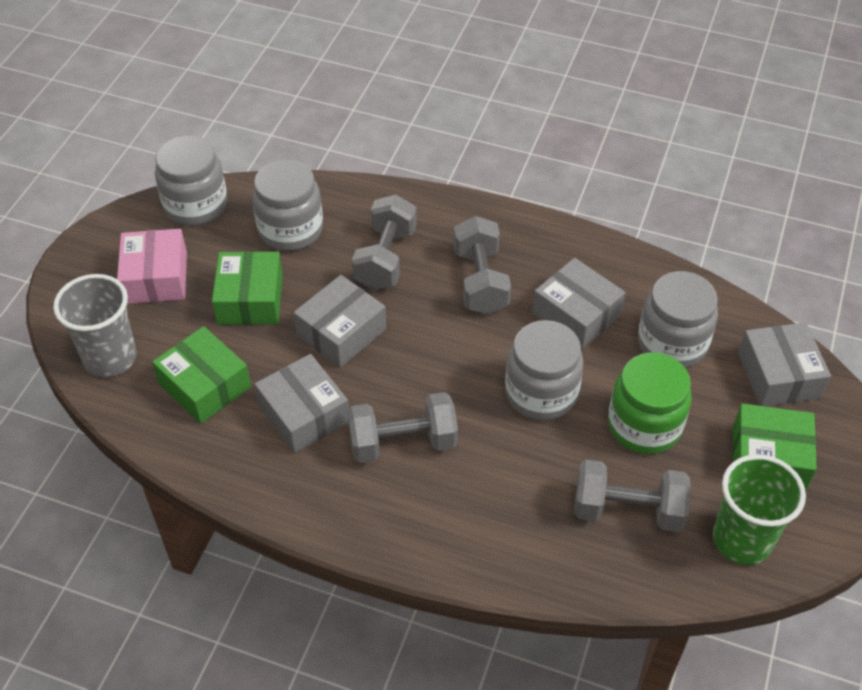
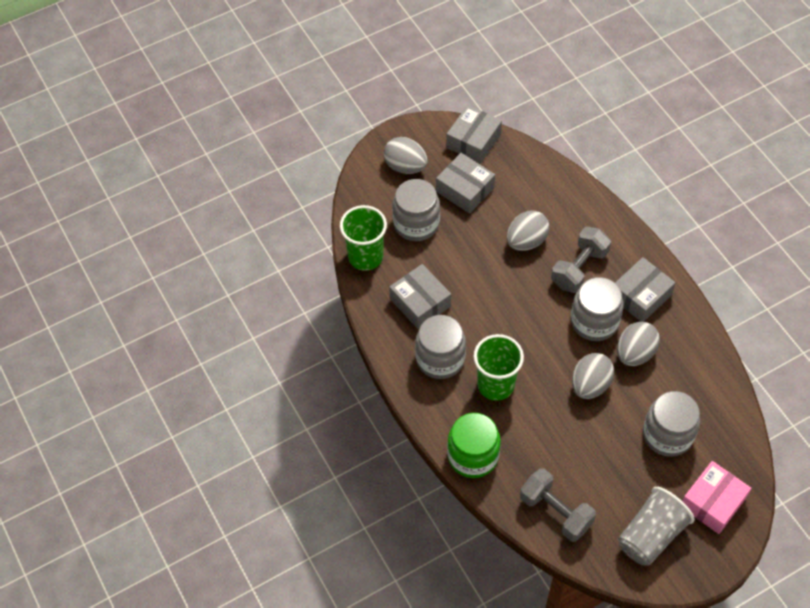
green box: [152,326,251,424] [212,251,283,325] [732,403,817,491] = 3 -> none = 0
green cup: [713,454,806,565] = 1 -> [340,205,387,271] [474,334,524,401] = 2
grey dumbbell: [347,392,458,463] [352,195,417,290] [454,216,511,315] [575,460,691,532] = 4 -> [520,468,596,542] [551,227,611,293] = 2
grey egg: none = 0 -> [383,137,428,174] [507,210,550,251] [572,353,614,399] [617,322,660,366] = 4

